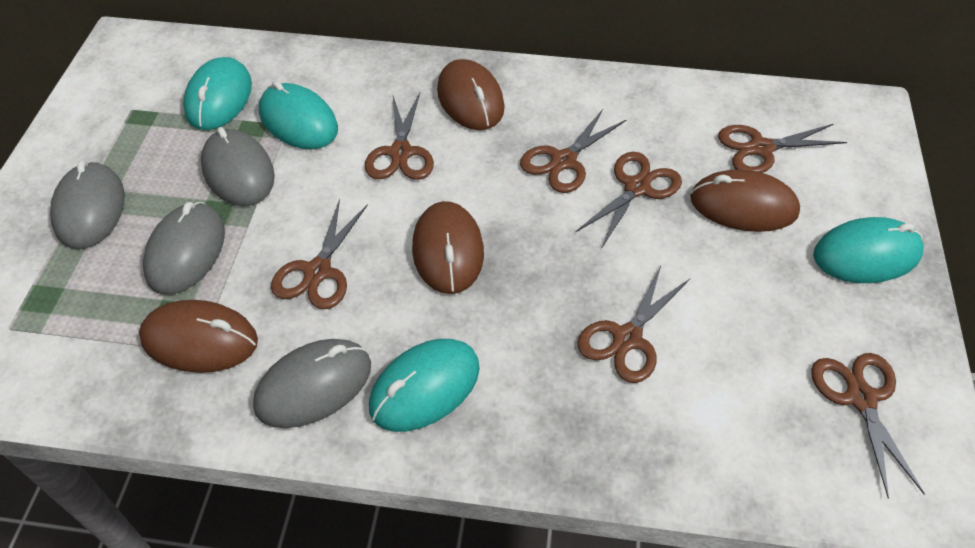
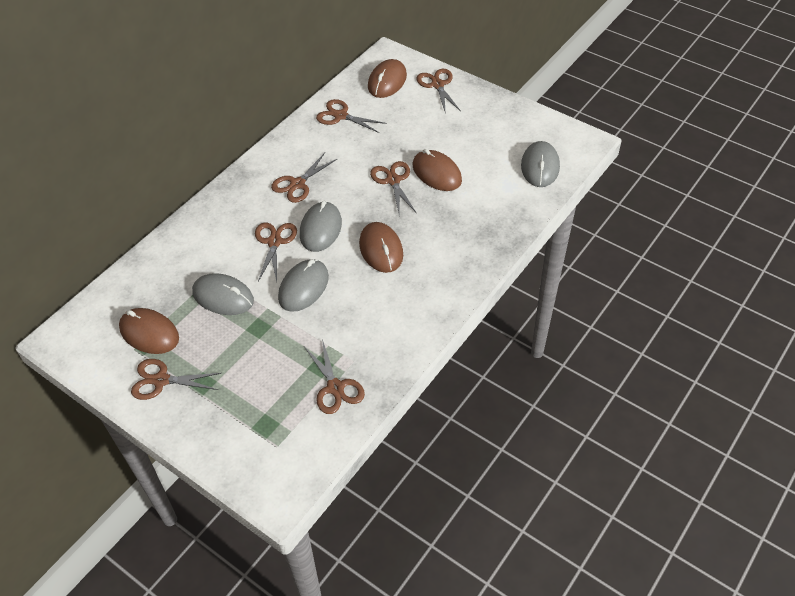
turquoise mouse: [183,57,252,130] [259,81,338,149] [369,339,480,432] [813,217,924,283] = 4 -> none = 0

